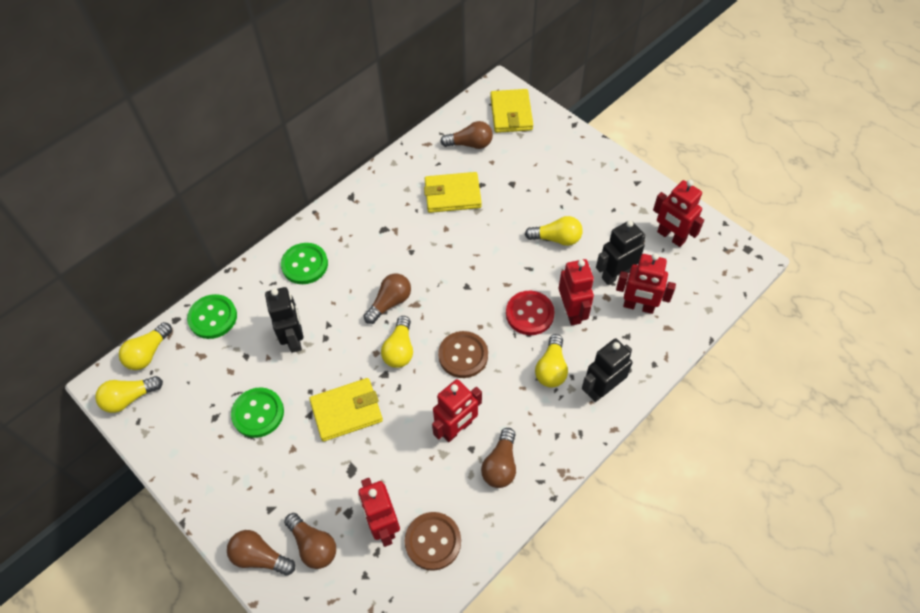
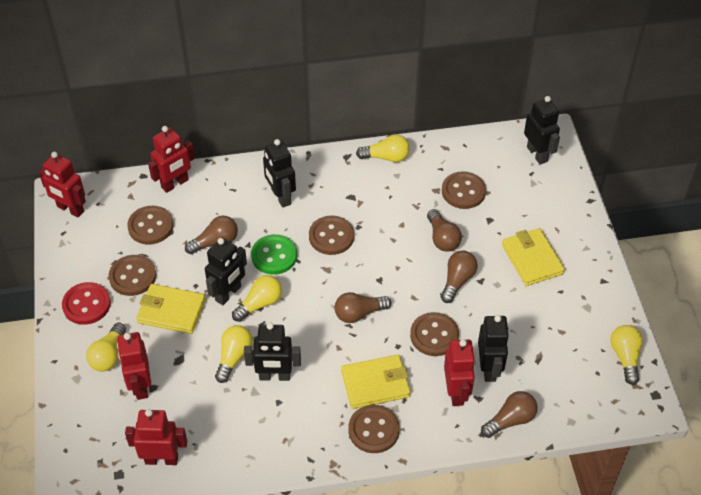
black robot: [265,287,303,353] [582,338,632,402] [596,220,646,285] = 3 -> [205,238,247,305] [244,322,301,381] [263,139,296,208] [478,315,509,382] [524,96,560,164] = 5
brown button: [405,512,461,571] [438,331,488,378] = 2 -> [109,255,156,296] [127,206,173,245] [309,216,354,255] [348,405,400,453] [410,312,459,356] [442,171,486,209] = 6
green button: [187,294,237,339] [231,387,284,438] [281,243,328,284] = 3 -> [251,234,297,275] = 1

